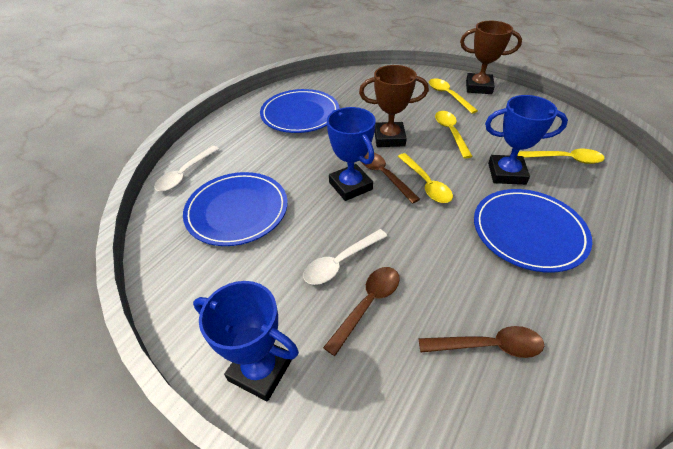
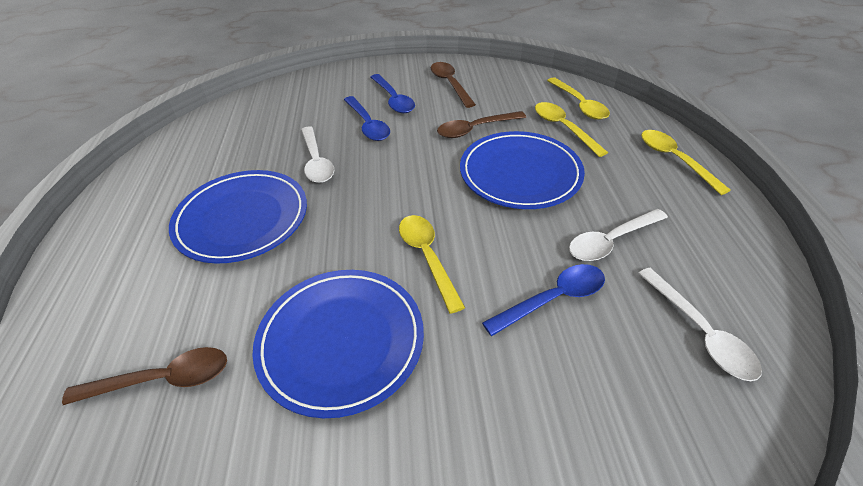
blue spoon: none = 0 -> [344,96,390,141] [371,74,415,113] [482,264,605,336] = 3
blue trophy: [193,281,299,402] [327,107,376,201] [485,95,568,185] = 3 -> none = 0
brown trophy: [359,65,429,147] [460,21,522,94] = 2 -> none = 0
white spoon: [154,146,219,192] [303,229,387,285] = 2 -> [301,127,334,183] [569,209,668,261] [638,268,762,381] = 3

